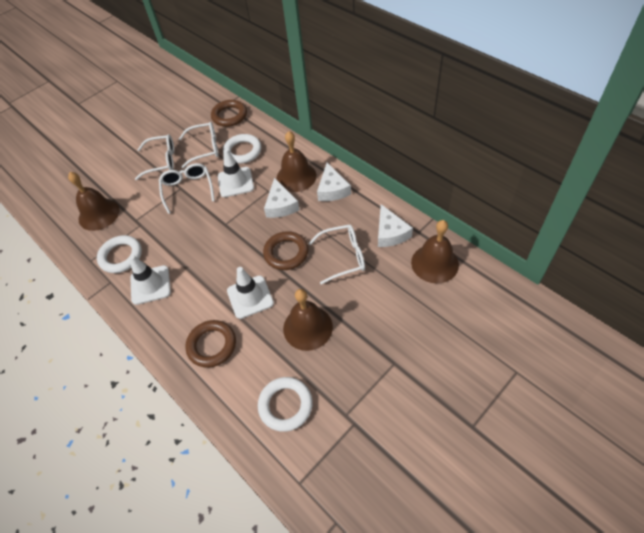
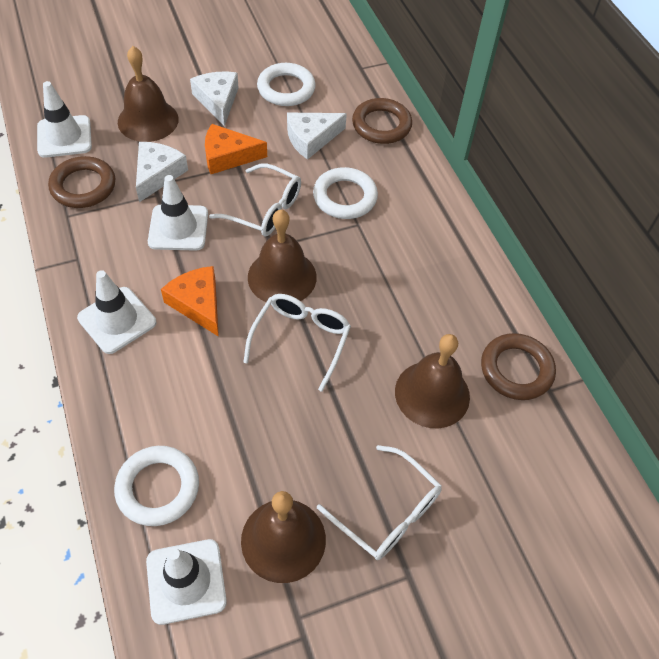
orange cheese: none = 0 -> [161,266,219,337] [205,124,267,174] = 2
white glasses: [135,134,174,180] [159,163,215,214] [179,122,219,168] [309,224,365,285] = 4 -> [209,164,301,236] [243,294,351,392] [317,445,442,560] = 3
white traffic cone: [129,255,171,305] [218,149,254,197] [227,267,274,319] = 3 -> [37,81,92,158] [77,270,156,354] [146,539,227,625] [148,175,208,251] = 4

